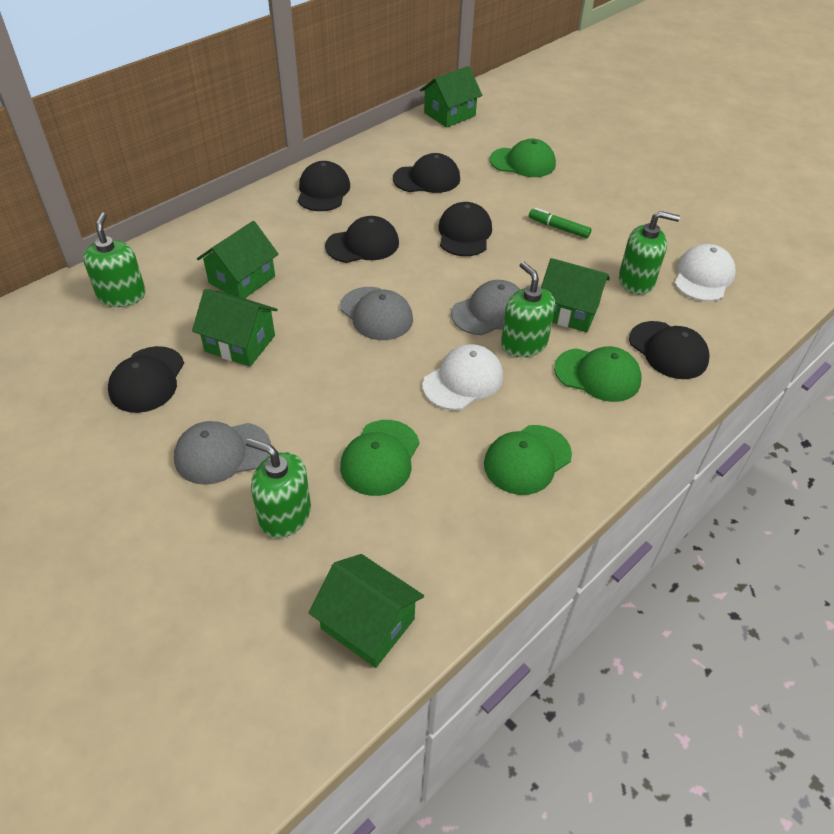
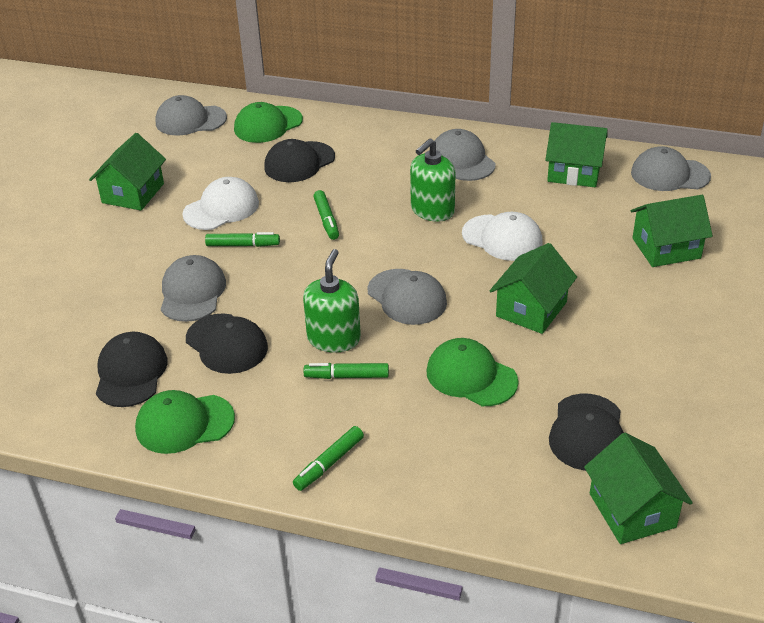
black cap: [108,346,184,413] [298,161,350,211] [325,216,399,263] [393,153,460,193] [438,202,492,256] [629,321,709,379] = 6 -> [96,332,168,407] [186,313,268,374] [264,139,335,182] [549,394,624,471] = 4
green cap: [340,420,419,496] [484,425,572,495] [490,139,556,177] [554,346,642,402] = 4 -> [135,390,235,454] [234,102,303,143] [426,338,518,406] = 3
green marker: [529,208,591,238] = 1 -> [205,232,280,247] [293,426,364,491] [304,363,389,379] [313,190,339,240] = 4
green soap dispenser: [83,212,146,307] [246,438,311,538] [501,261,555,357] [619,211,680,295] = 4 -> [303,249,361,353] [410,138,456,222] = 2
grey cap: [174,421,271,485] [340,287,413,340] [451,280,521,335] = 3 -> [155,95,227,135] [161,255,226,322] [367,269,447,325] [435,129,496,181] [631,146,711,191] = 5

